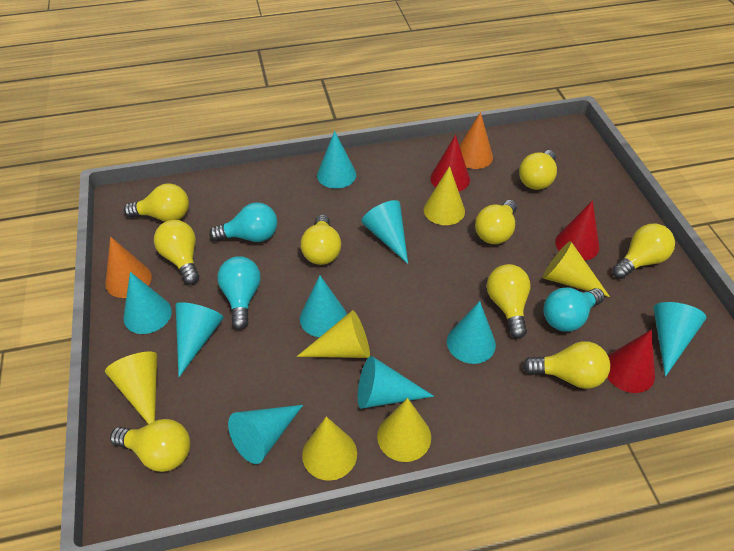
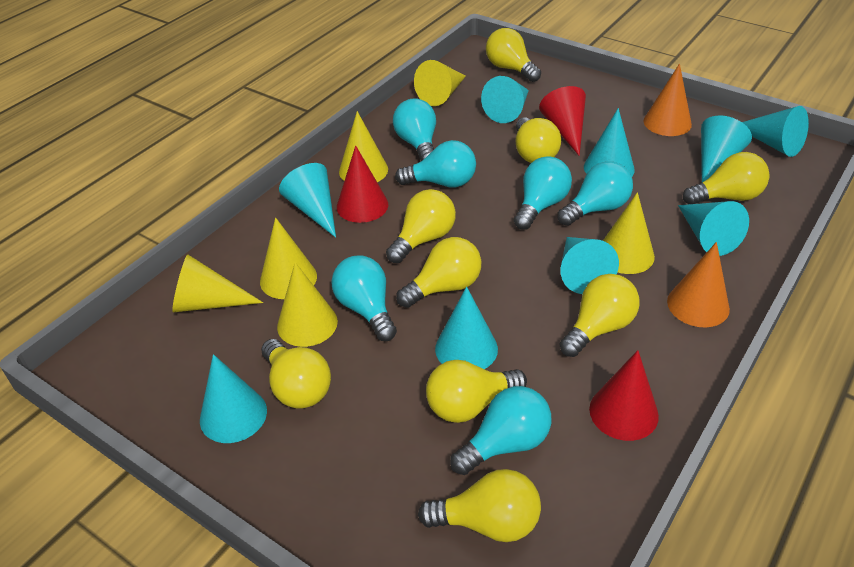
turquoise light bulb: [209,203,277,242] [217,256,261,330] [543,287,605,332] = 3 -> [331,256,397,341] [393,98,436,161] [395,140,476,187] [450,386,551,475] [514,156,572,230] [558,161,633,226] = 6

